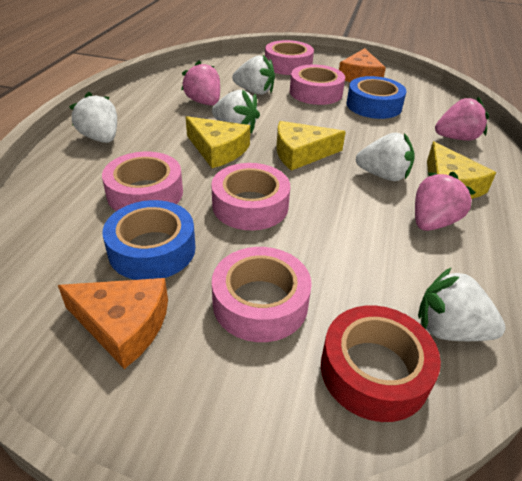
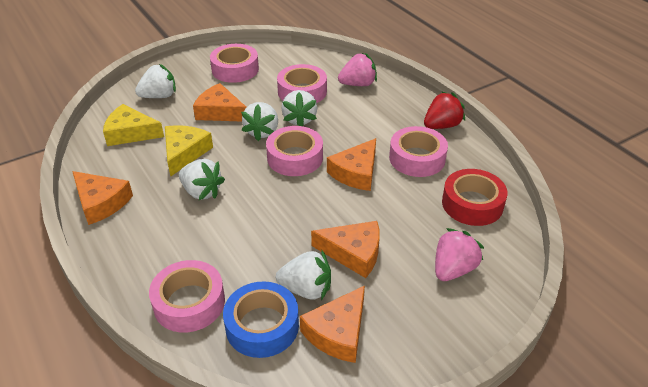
blue tape: [103,200,196,280] [346,76,406,119] = 2 -> [223,281,299,358] = 1
orange cheese: [58,278,168,369] [339,48,386,82] = 2 -> [72,171,133,225] [193,83,247,121] [300,286,365,363] [311,221,380,278] [327,138,376,191] = 5
pink strawberry: [181,60,220,106] [415,172,476,231] [435,97,489,141] = 3 -> [338,53,377,86] [435,228,484,281] = 2
red strawberry: none = 0 -> [424,91,465,129] = 1
yellow cheese: [186,116,250,168] [277,121,346,171] [427,141,496,199] = 3 -> [103,104,164,146] [165,125,213,176] = 2

